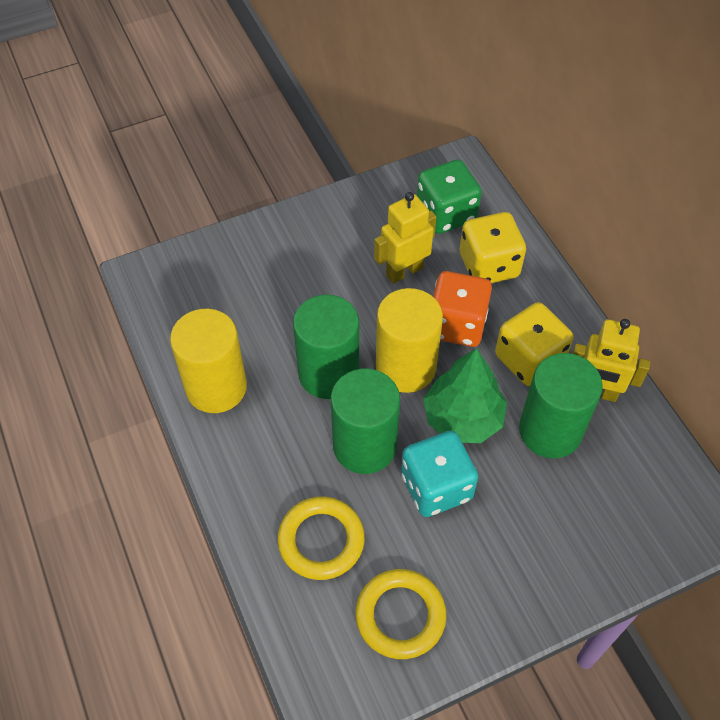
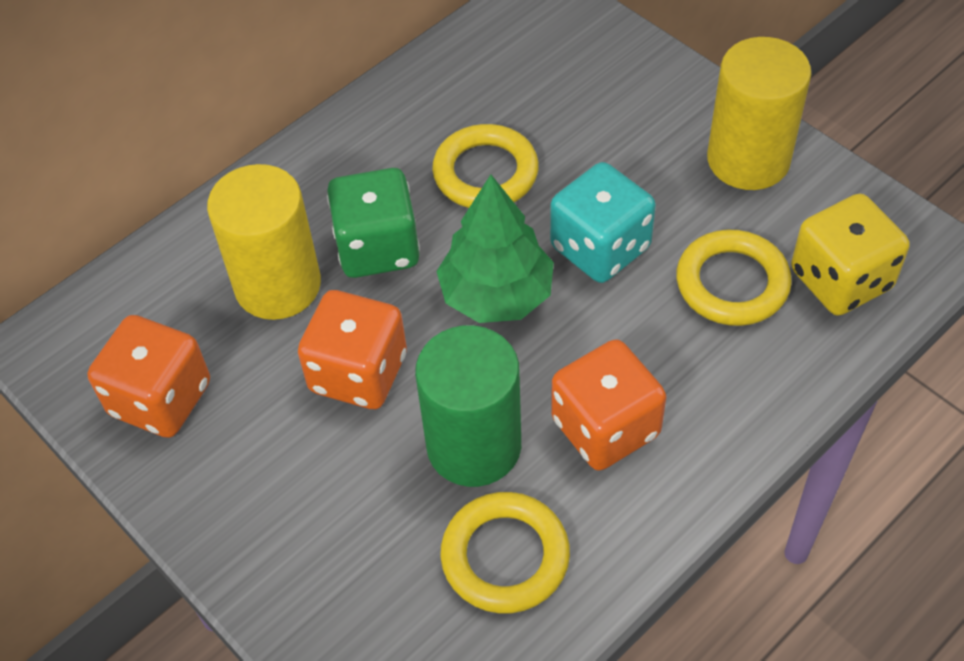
green cylinder: [293,295,359,399] [331,369,400,474] [519,353,603,458] = 3 -> [415,325,521,487] = 1
orange dice: [433,271,492,347] = 1 -> [88,315,210,438] [298,290,407,409] [551,339,666,471] = 3
yellow dice: [460,212,526,283] [495,302,573,386] = 2 -> [791,194,910,316] = 1
yellow ring: [278,497,365,580] [356,569,447,659] = 2 -> [432,124,539,208] [440,492,570,613] [676,230,792,326] = 3
yellow robot: [374,192,437,284] [572,319,650,402] = 2 -> none = 0

